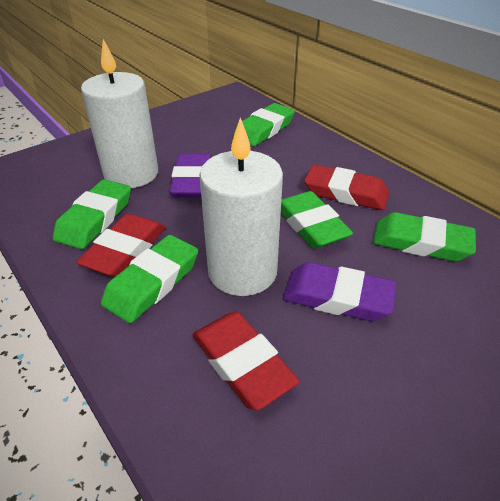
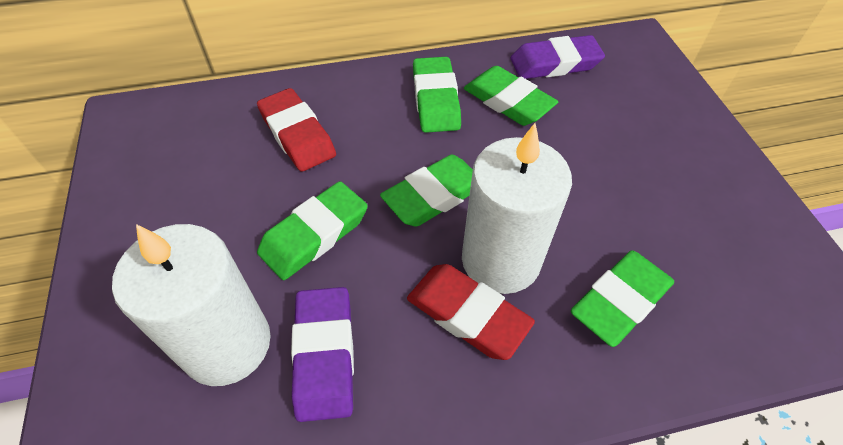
red eraser: [76,213,166,277] [192,312,299,410] [304,164,389,210] = 3 -> [257,88,336,172] [407,264,535,360] = 2

